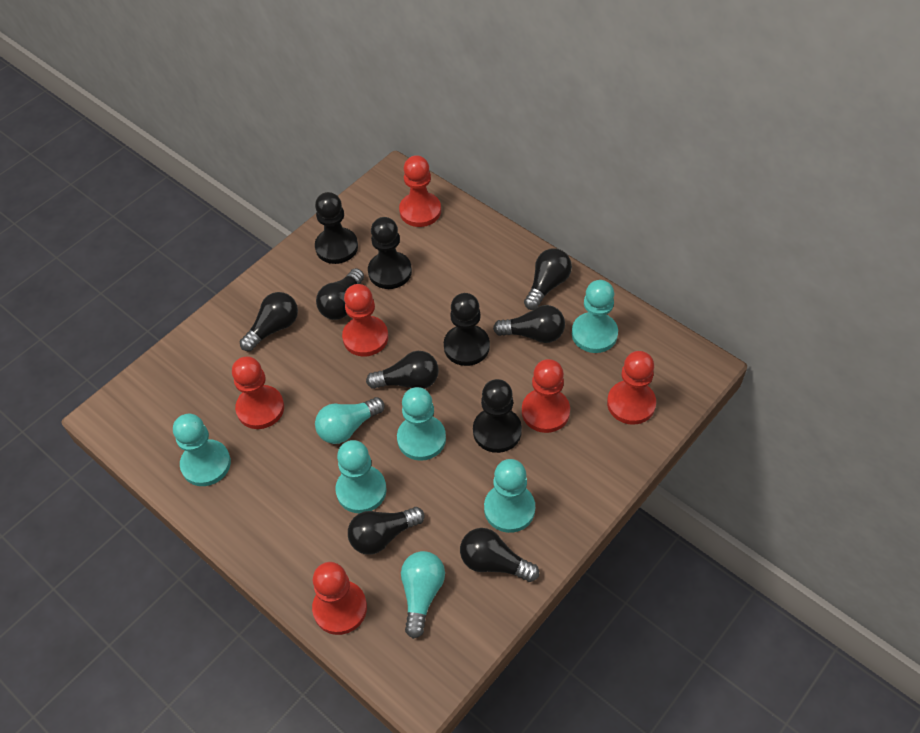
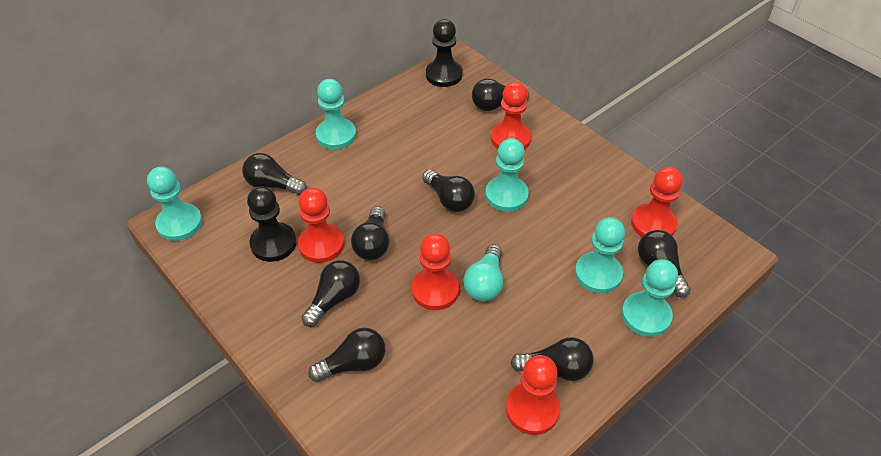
black light bulb: [240,292,298,351] [316,268,364,320] [348,507,425,555] [366,351,439,389] [460,528,539,582] [493,305,565,343] [524,248,572,310] = 7 -> [242,153,307,195] [301,260,360,327] [308,327,385,382] [351,206,389,260] [422,170,475,212] [472,79,529,111] [510,337,594,381] [638,230,691,298] = 8
black pawn: [315,192,358,264] [368,217,412,289] [444,293,490,366] [473,379,522,453] = 4 -> [247,186,296,262] [426,19,463,87] = 2
red pawn: [232,356,284,429] [312,562,367,635] [342,284,388,356] [399,155,441,227] [522,359,570,433] [607,351,656,425] = 6 -> [298,188,344,263] [412,234,459,310] [491,82,531,150] [506,355,560,435] [631,167,683,237] = 5
turquoise light bulb: [315,397,385,444] [401,551,445,639] = 2 -> [463,244,503,301] = 1

